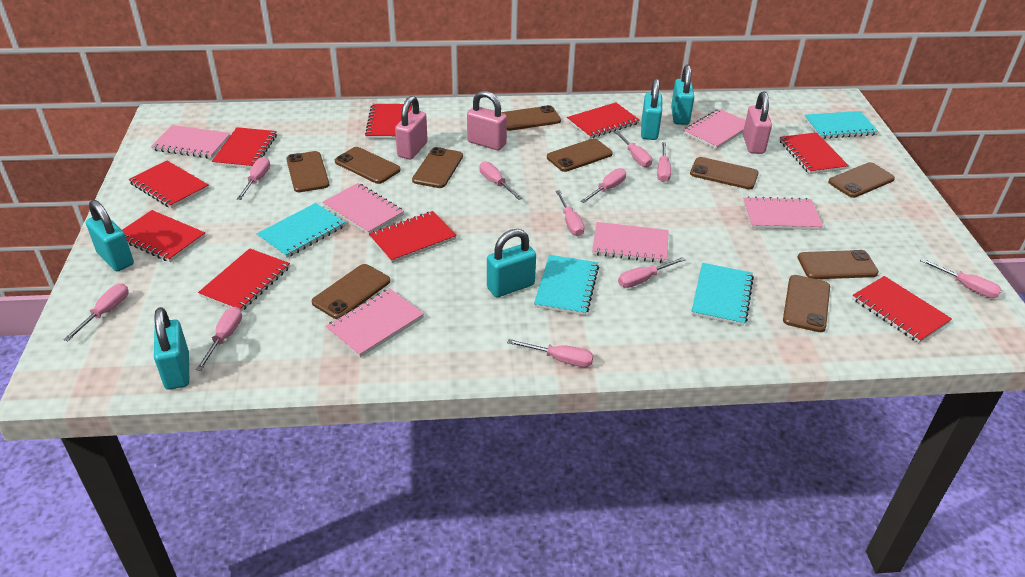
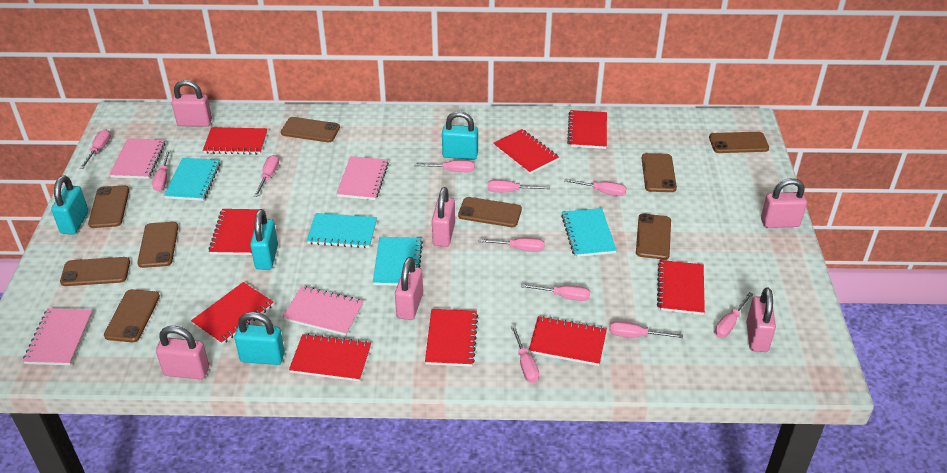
brown phone: [286,151,329,192] [312,264,390,319] [335,147,401,184] [412,147,463,188] [501,105,561,131] [547,138,613,172] [690,157,759,189] [783,275,830,332] [797,250,879,279] [828,162,895,198] = 10 -> [60,257,130,286] [88,185,129,228] [104,289,160,342] [137,222,178,268] [281,117,340,142] [458,197,522,227] [636,214,671,260] [642,153,677,192] [709,132,769,153] = 9
pink notebook: [151,125,231,159] [323,183,404,235] [325,288,424,357] [592,222,669,263] [683,109,746,149] [743,196,823,230] = 6 -> [23,308,93,365] [110,138,165,179] [282,286,364,336] [336,156,389,200] = 4
pink padlock: [395,96,428,160] [467,91,507,150] [743,91,772,154] = 3 -> [156,326,209,380] [172,80,212,126] [395,257,423,320] [432,187,455,247] [746,287,776,352] [761,178,807,228] = 6
turquoise padlock: [86,200,134,271] [154,307,189,390] [487,229,536,297] [641,78,662,140] [671,65,694,125] = 5 -> [51,175,88,235] [234,312,285,365] [250,209,278,270] [442,111,478,160] = 4

